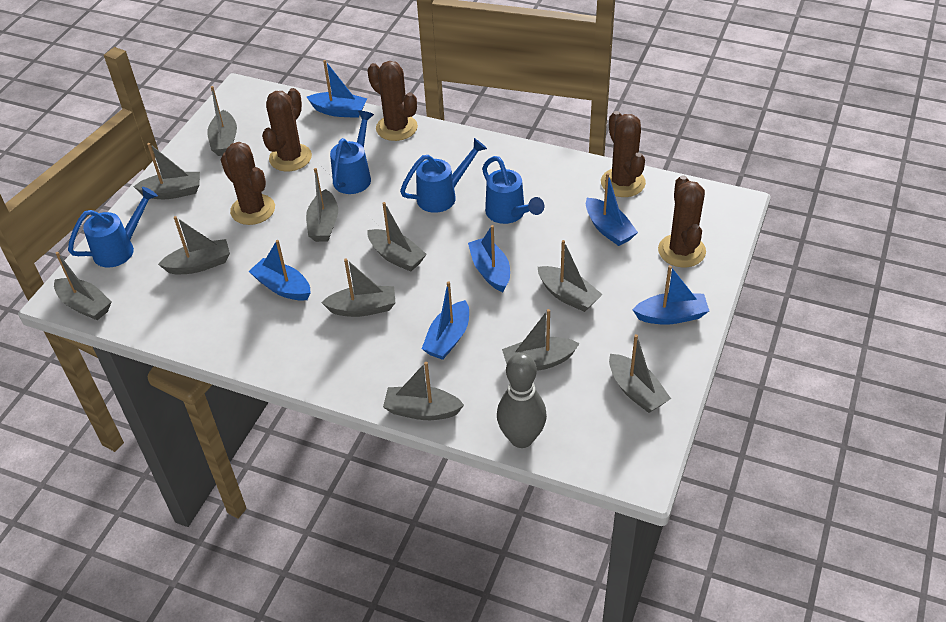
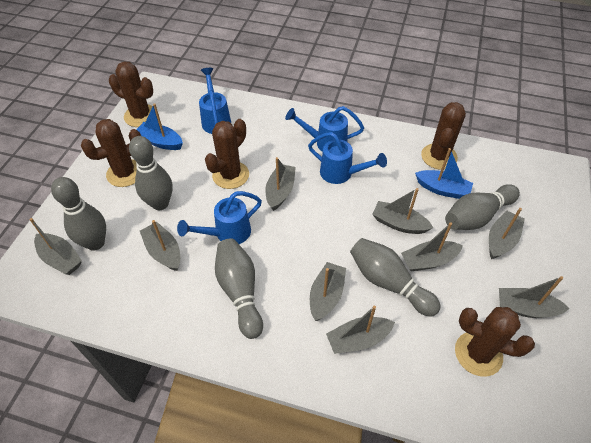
blue boat: [249,240,311,301] [307,60,367,118] [422,281,469,360] [468,225,510,292] [586,173,638,246] [633,265,709,325] = 6 -> [136,103,183,150] [415,148,473,199] = 2
grey boat: [54,252,111,320] [133,143,200,199] [158,216,230,274] [207,86,237,156] [306,168,338,242] [321,258,395,317] [367,202,427,272] [383,362,464,420] [502,309,580,371] [538,240,602,312] [609,334,671,413] = 11 -> [29,218,82,275] [140,220,180,271] [265,157,296,211] [310,262,346,321] [326,305,395,354] [372,188,433,234] [401,222,463,271] [489,208,525,259] [499,276,570,318] = 9
grey bowling pin: [497,353,547,448] = 1 -> [51,177,106,251] [129,136,172,210] [215,238,263,339] [350,238,441,317] [445,184,520,230] = 5

